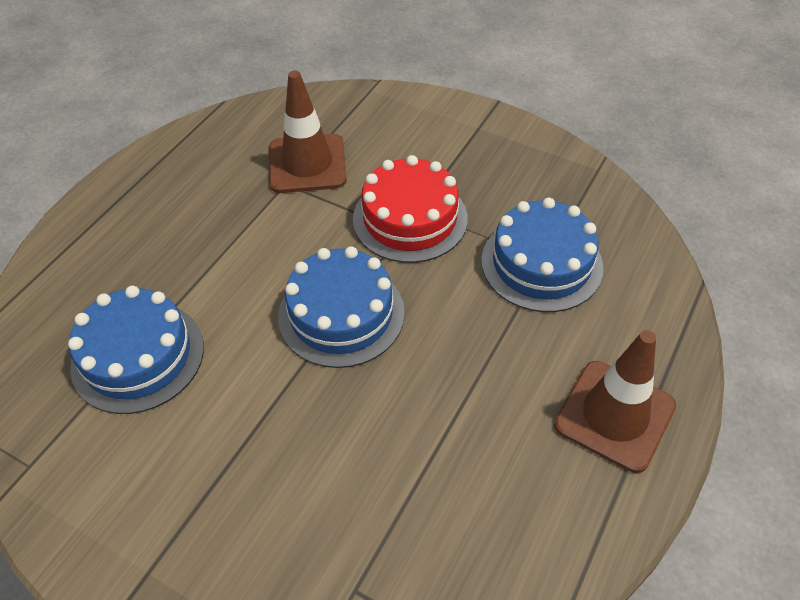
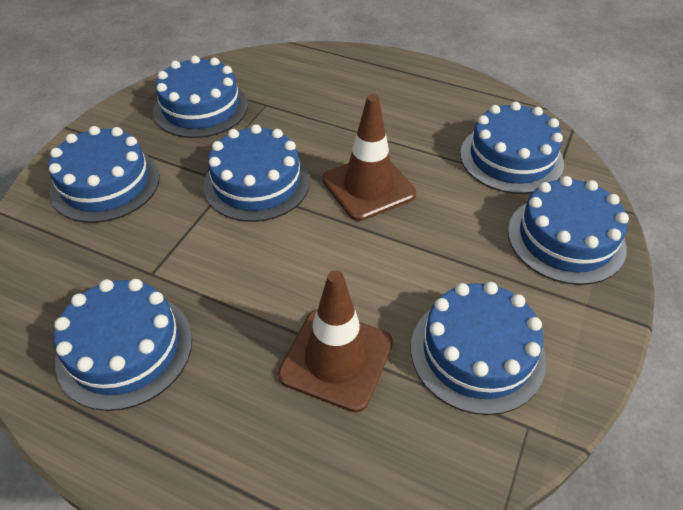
blue cake: [68,286,204,414] [278,246,405,368] [481,198,603,312] = 3 -> [49,126,160,223] [54,279,192,411] [153,56,248,138] [203,124,310,222] [411,282,546,415] [460,102,564,194] [508,176,629,285] = 7
red cake: [353,155,468,263] = 1 -> none = 0

